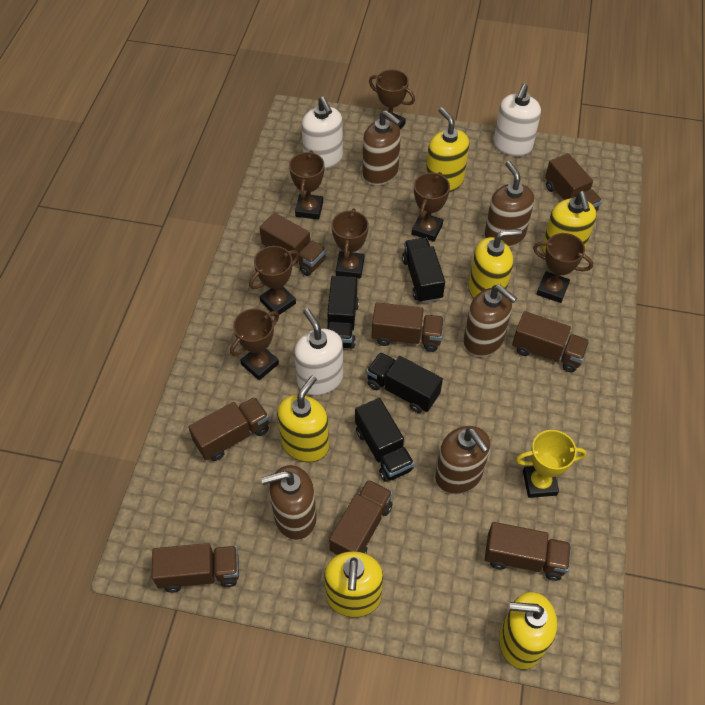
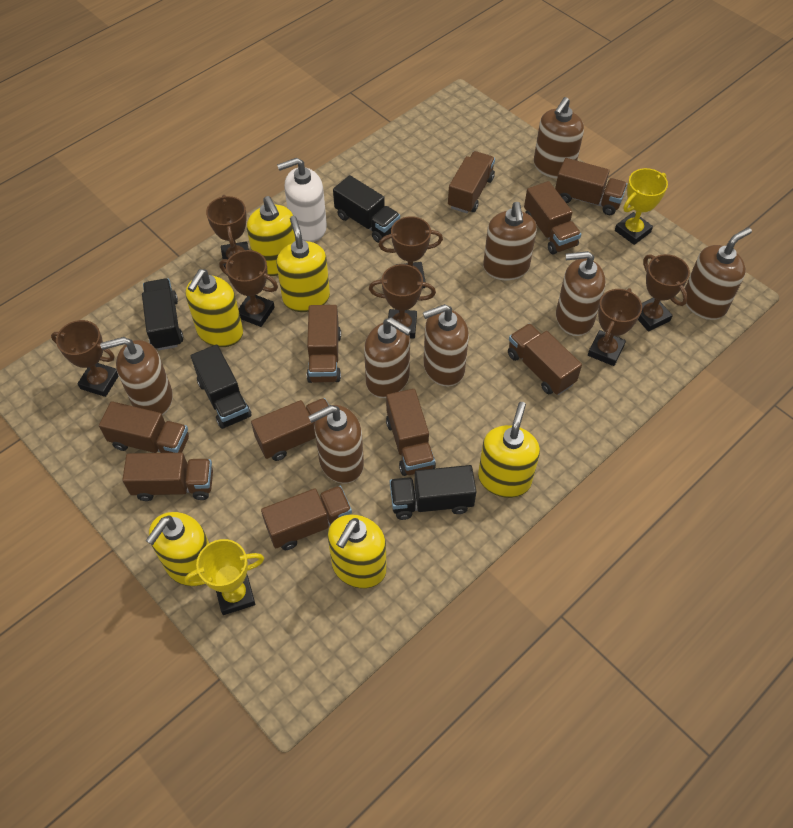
brown soap dispenser: [261,465,317,540] [363,110,401,185] [435,426,490,494] [463,285,517,357] [484,161,534,247] = 5 -> [100,337,173,415] [308,405,364,484] [364,318,412,398] [423,304,469,387] [483,202,537,280] [534,97,584,178] [556,251,606,336] [685,227,752,320] = 8
brown truck: [152,543,239,593] [188,397,269,461] [259,212,326,276] [329,480,393,555] [372,302,444,352] [485,522,571,581] [512,311,590,372] [545,153,602,212] = 8 -> [99,401,189,453] [122,453,213,501] [251,398,329,461] [261,486,352,550] [307,305,341,383] [386,389,436,476] [448,151,495,213] [508,323,582,395] [524,181,581,255] [555,158,627,215] = 10
white soap dispenser: [294,308,343,396] [302,97,343,169] [493,84,541,157] = 3 -> [277,158,327,242] = 1
yellow trophy: [516,430,587,498] = 1 -> [185,539,264,615] [615,168,668,245] = 2

